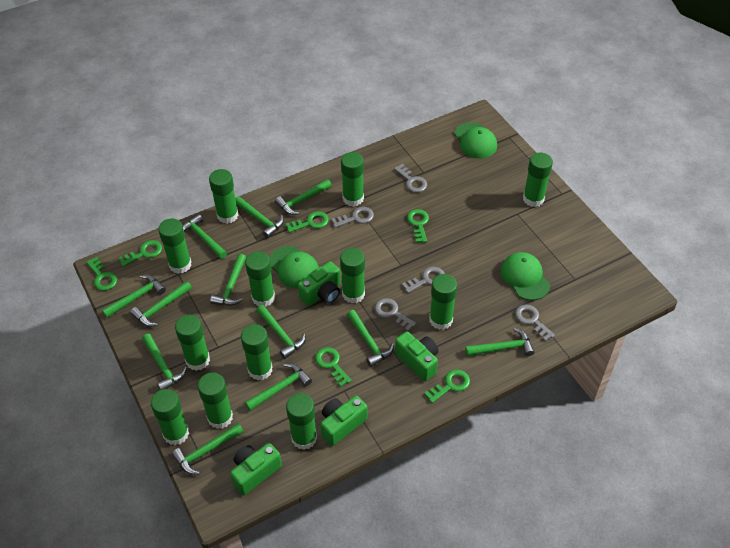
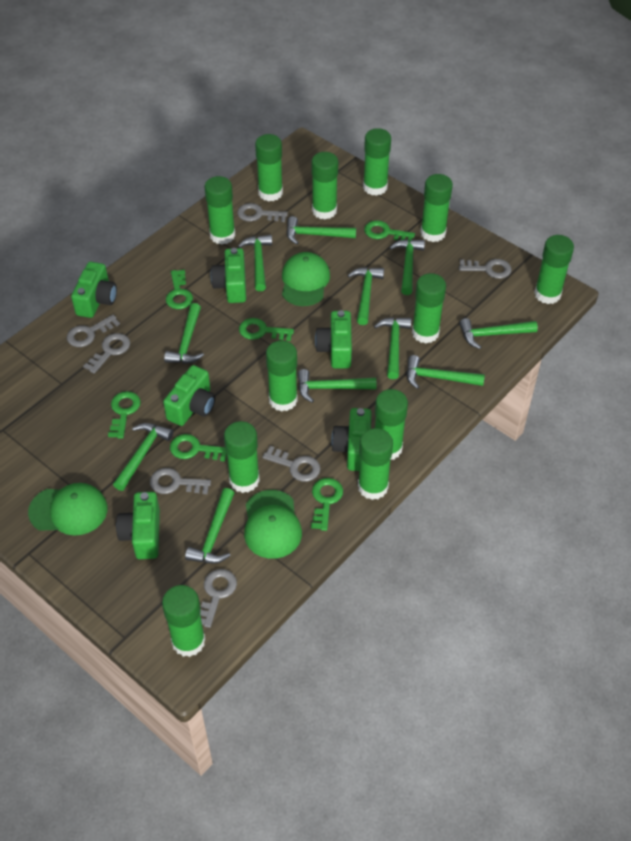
green camera: [230,443,282,496] [298,261,341,306] [320,396,368,446] [395,331,439,381] = 4 -> [71,262,117,318] [116,492,160,559] [163,365,215,426] [211,248,246,303] [315,310,352,368] [331,408,371,471] = 6
green hammer: [102,275,166,318] [130,281,192,327] [142,334,187,390] [172,423,244,474] [183,214,227,259] [210,254,246,306] [235,197,284,238] [245,363,312,411] [256,305,306,359] [275,179,332,215] [347,310,394,367] [465,328,534,356] = 12 -> [113,423,173,491] [164,303,204,364] [185,488,234,564] [238,235,272,291] [287,216,356,244] [298,369,376,403] [348,267,384,325] [374,317,411,379] [389,239,425,295] [407,355,485,389] [459,318,538,349] = 11
grey key: [331,206,374,228] [374,298,416,331] [394,164,427,193] [402,267,445,293] [515,304,555,342] = 5 -> [67,315,120,347] [83,333,130,374] [150,468,211,494] [200,569,237,628] [237,203,288,222] [262,446,320,482] [459,259,512,279] = 7

